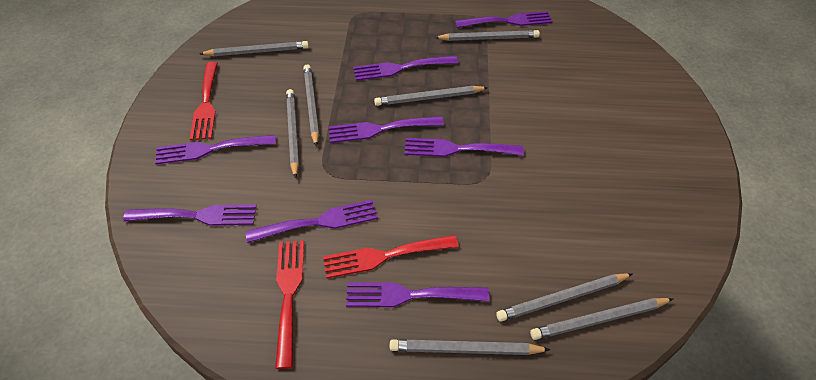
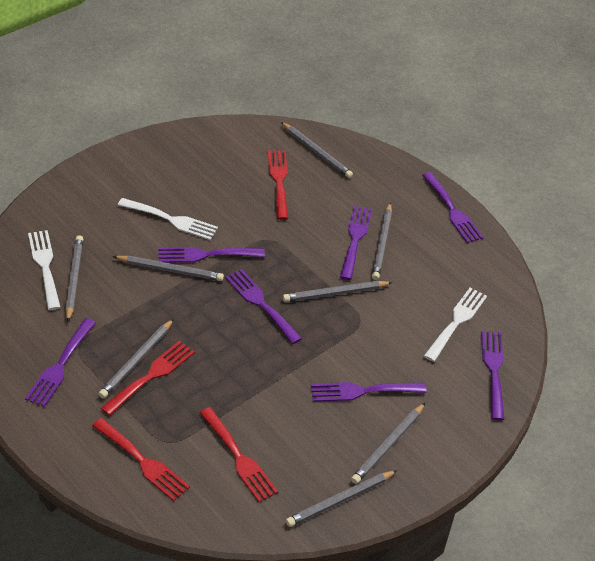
purple fork: [123,204,256,226] [155,135,276,164] [245,200,378,243] [329,116,444,143] [346,282,489,307] [353,56,458,81] [404,138,524,157] [455,11,553,28] = 8 -> [25,318,96,407] [158,247,265,263] [225,269,302,344] [311,382,427,402] [340,206,372,280] [422,172,484,243] [481,331,505,420] = 7
red fork: [190,62,218,140] [275,240,304,369] [323,235,459,278] = 3 -> [92,418,190,501] [101,341,195,416] [200,407,278,502] [268,150,288,220] = 4
white fork: none = 0 -> [28,230,61,310] [118,198,218,240] [424,288,487,362] = 3

